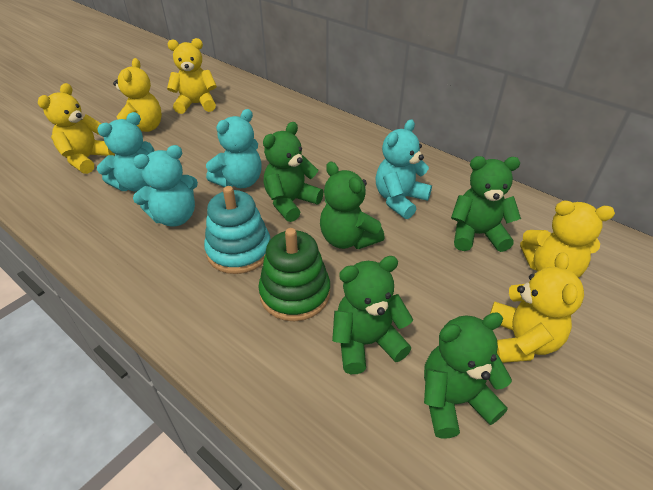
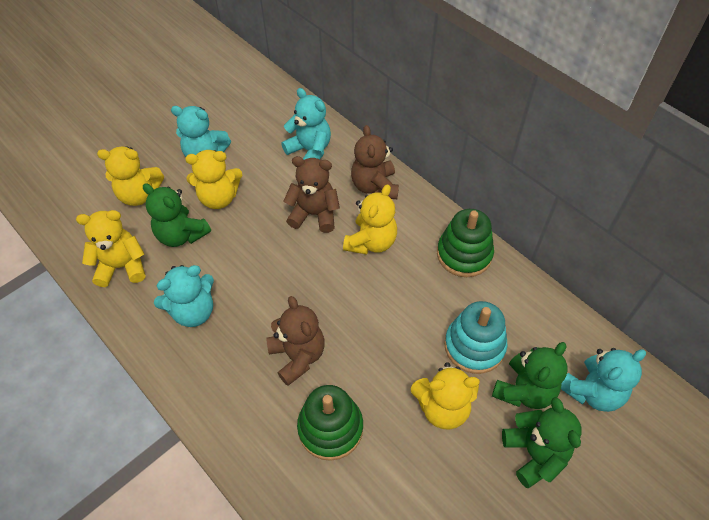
brown teddy bear: none = 0 -> [266,296,325,386] [284,156,340,233] [351,125,399,199] = 3
green stacking toy: [259,228,330,321] = 1 -> [297,385,363,461] [437,209,494,277] = 2
green teddy bear: [263,122,324,222] [320,162,384,249] [332,256,413,374] [424,312,512,439] [451,156,521,252] = 5 -> [143,183,211,247] [492,342,567,409] [502,397,582,488] = 3

